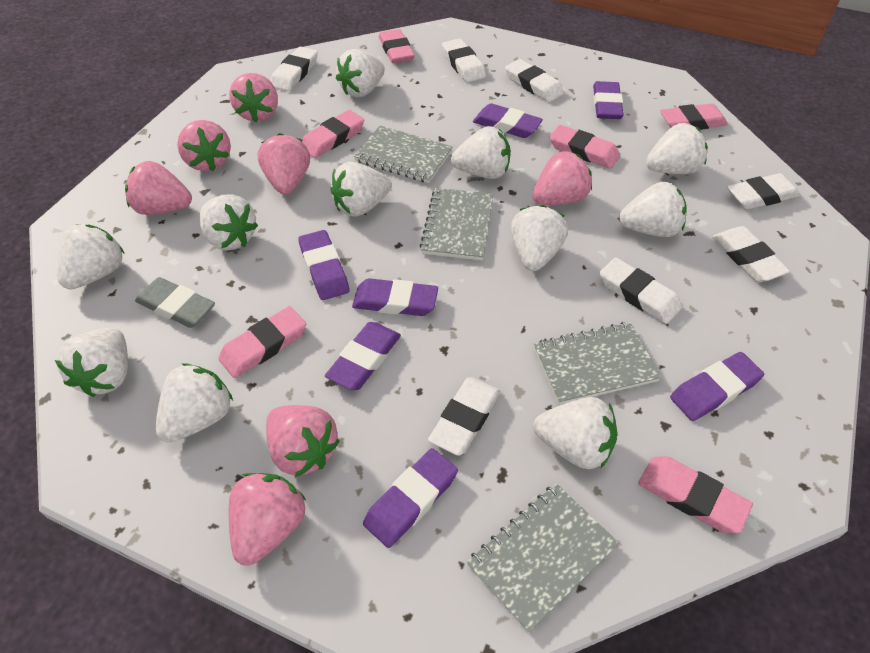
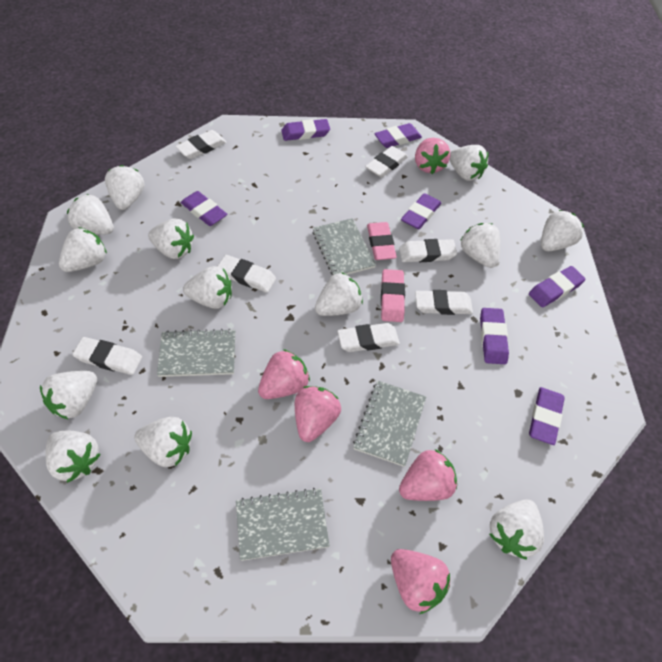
grey eraser: [135,277,215,328] = 1 -> none = 0
pink eraser: [218,306,306,378] [302,110,364,158] [379,29,415,63] [549,125,620,169] [638,456,753,533] [660,103,728,130] = 6 -> [367,222,397,260] [381,269,405,322] = 2
pink strawberry: [125,161,192,215] [177,120,231,171] [229,73,278,122] [229,473,306,566] [258,133,310,194] [266,405,340,477] [532,151,592,205] = 7 -> [258,349,310,399] [295,386,341,442] [391,549,450,614] [399,449,457,501] [415,138,450,174] = 5
white strawberry: [55,328,128,397] [58,224,125,290] [156,363,233,443] [200,194,258,250] [330,162,392,217] [336,49,385,97] [451,126,511,179] [511,205,568,271] [533,397,618,469] [619,182,687,237] [646,123,708,174] = 11 -> [40,371,97,420] [45,431,101,483] [59,227,107,272] [67,194,114,235] [105,165,144,210] [134,417,192,467] [148,219,194,259] [183,266,232,309] [315,272,363,316] [449,145,488,181] [460,223,500,268] [489,499,544,560] [541,210,584,251] = 13

